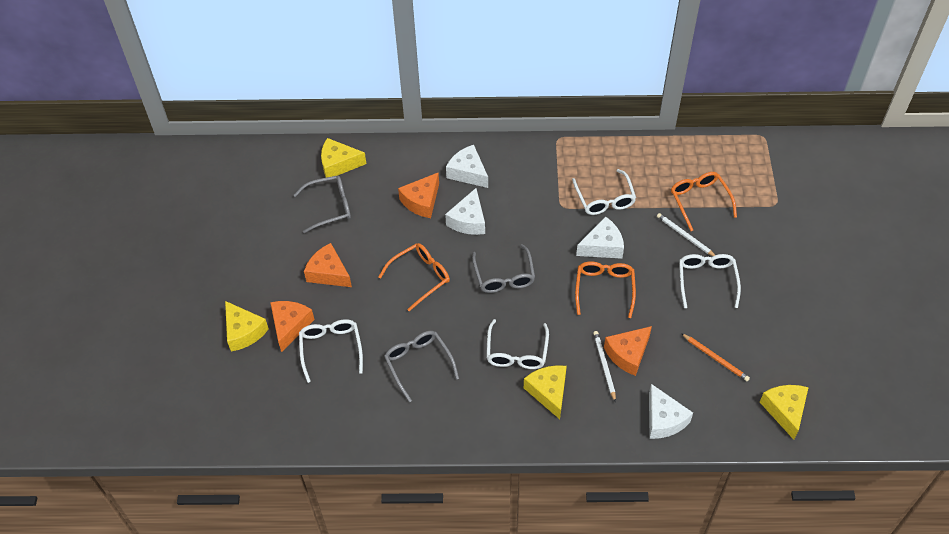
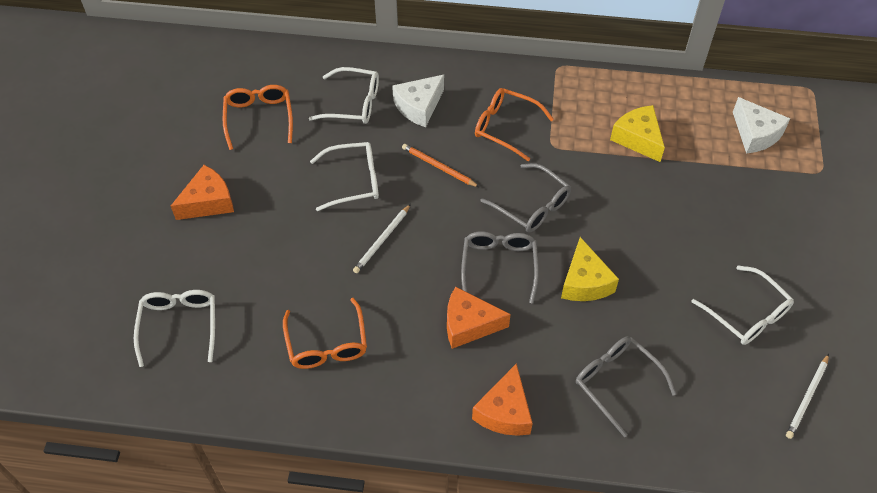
orange cheese: [270,301,315,352] [304,243,352,287] [398,172,439,218] [604,326,652,376] = 4 -> [171,165,234,220] [447,287,511,349] [472,363,533,436] = 3
white cheese: [445,188,485,235] [446,145,488,188] [576,216,624,259] [649,384,693,439] = 4 -> [392,75,444,127] [733,97,790,154] = 2
yellow cheese: [225,301,269,352] [321,138,366,178] [524,365,567,419] [760,385,809,440] = 4 -> [561,237,619,301] [610,105,665,162] = 2

